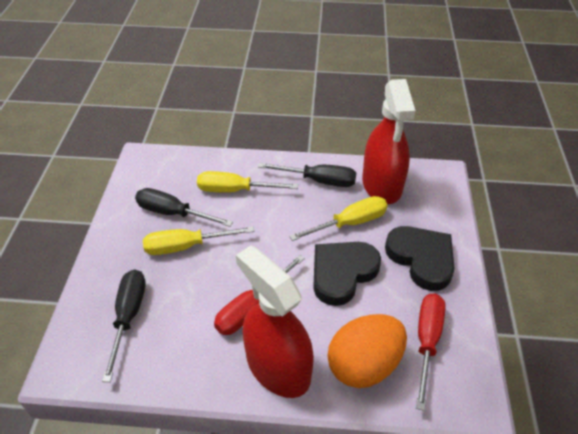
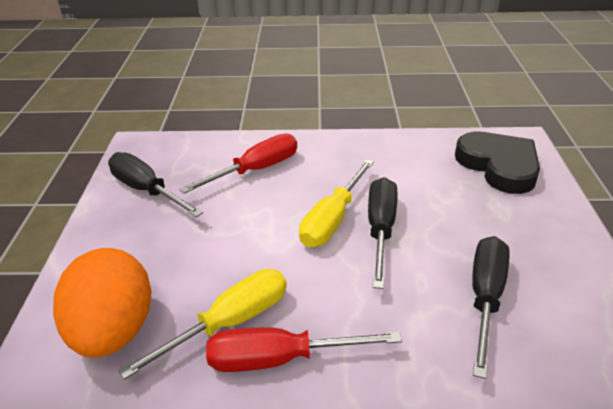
black heart: [313,242,381,306] [385,226,455,291] = 2 -> [455,131,540,194] = 1
red spray bottle: [236,245,314,398] [362,79,415,204] = 2 -> none = 0
yellow screwdriver: [143,226,254,255] [197,171,298,193] [289,196,388,241] = 3 -> [118,269,287,380] [299,159,374,248] = 2

